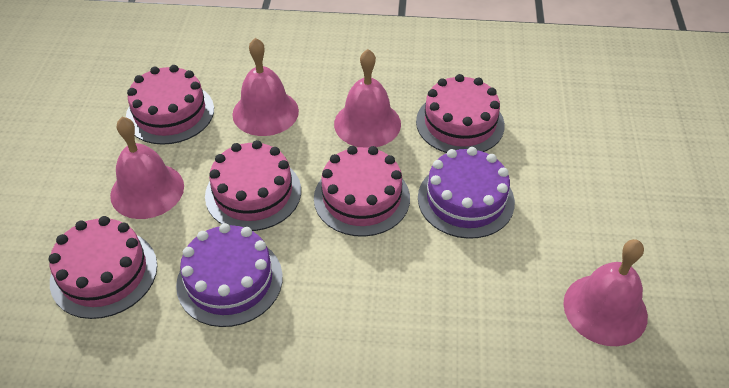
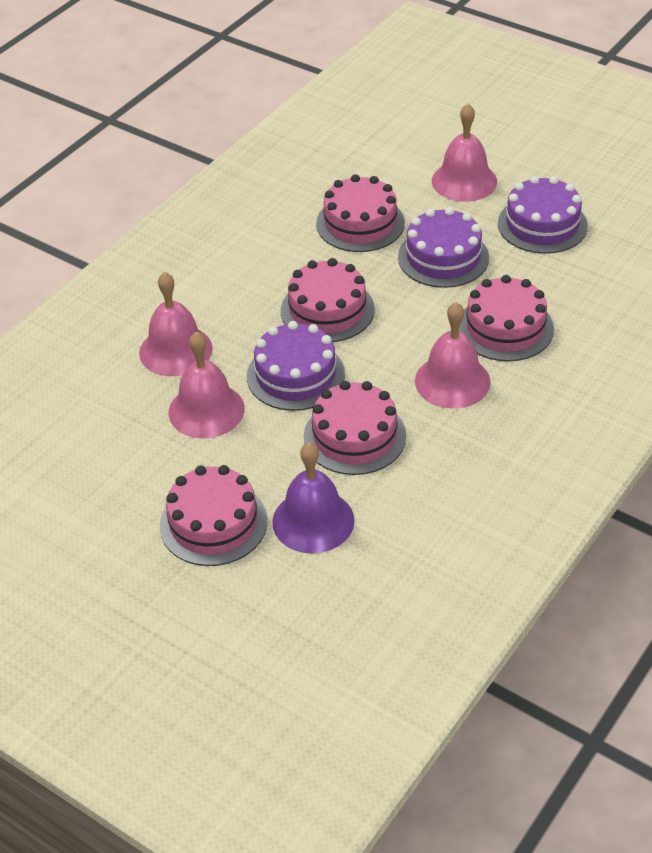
purple bell: none = 0 -> [272,443,355,553] = 1
purple cake: [176,223,283,327] [418,147,515,239] = 2 -> [247,321,345,411] [398,207,489,288] [498,176,588,254] = 3

